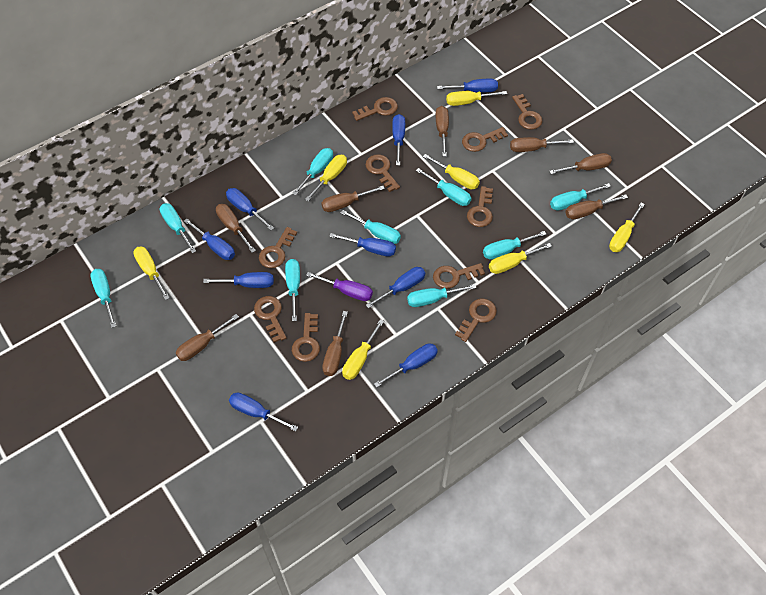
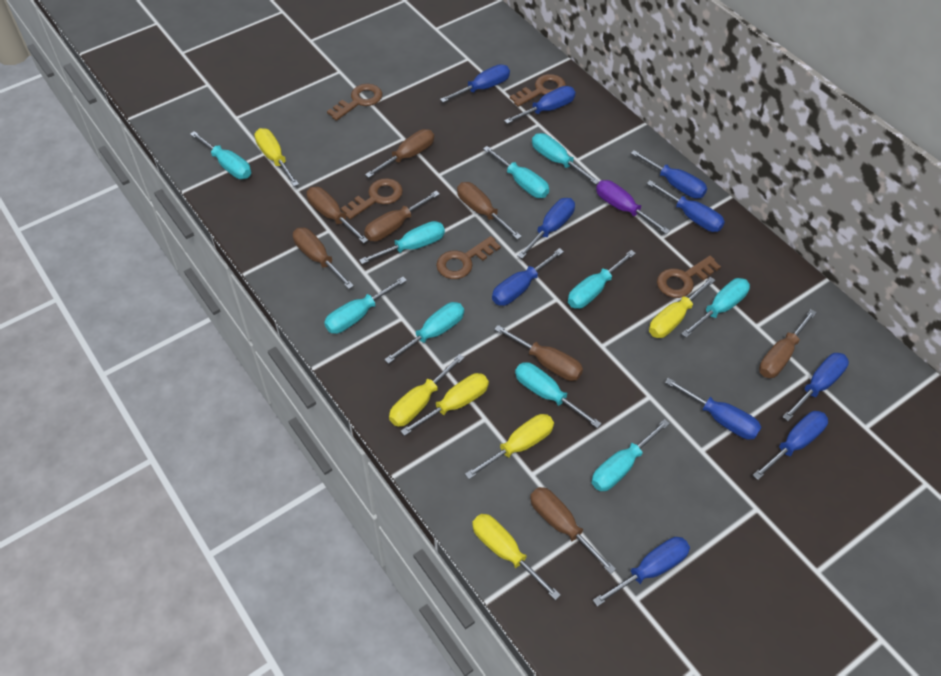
blue screwdriver: [184,218,235,260] [203,272,274,288] [226,188,274,230] [229,393,298,431] [329,233,396,257] [366,267,425,308] [374,343,438,388] [392,114,405,166] [437,79,498,92] = 9 -> [440,64,510,103] [492,248,564,306] [504,86,575,124] [517,198,575,259] [593,537,690,607] [631,150,707,199] [647,180,725,232] [665,378,761,440] [753,411,828,480] [783,353,849,421] = 10
brown key: [254,296,286,342] [259,227,297,268] [292,313,320,362] [352,97,398,121] [366,154,400,192] [433,263,485,289] [455,299,497,342] [462,127,508,152] [467,186,493,227] [512,94,542,130] = 10 -> [327,84,382,121] [341,178,403,220] [436,236,501,279] [510,74,566,107] [657,256,721,298] = 5
turquoise screwdriver: [90,269,116,328] [160,203,196,253] [285,259,300,321] [292,148,333,195] [341,210,401,244] [407,284,476,307] [416,168,471,206] [483,231,546,260] [550,183,611,211] = 9 -> [190,131,251,179] [324,277,407,334] [359,221,445,264] [384,302,464,364] [483,146,549,198] [515,362,602,428] [532,133,600,185] [568,250,636,309] [592,419,670,491] [681,278,750,338] = 10
yellow screwdriver: [133,246,169,300] [305,155,347,202] [342,319,384,380] [423,154,480,189] [446,91,507,106] [489,243,552,274] [609,203,645,252] = 7 -> [255,128,299,187] [389,354,464,427] [401,373,489,436] [465,414,554,479] [472,514,561,600] [649,277,715,338] = 6

